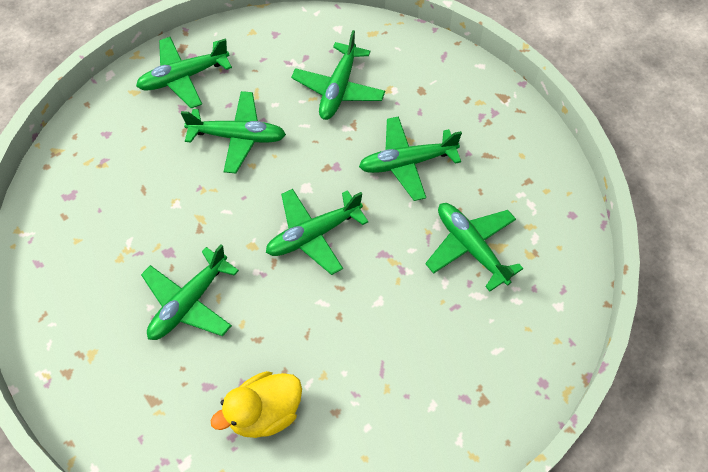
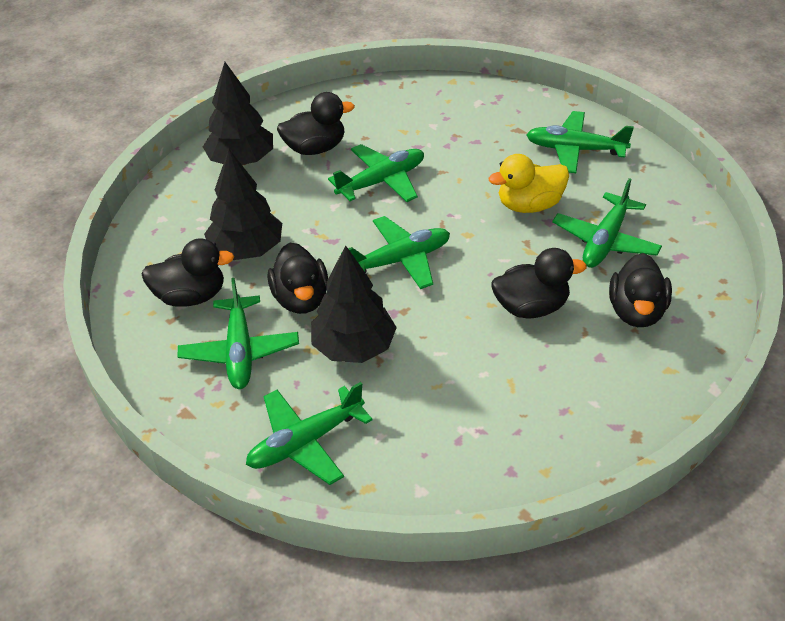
black duck: none = 0 -> [141,239,234,307] [268,243,328,314] [277,92,355,155] [491,248,587,318] [609,253,672,327] = 5
black tree: none = 0 -> [203,62,273,166] [204,149,282,260] [311,246,397,363] = 3
green plane: [136,37,232,108] [141,244,239,340] [181,91,286,173] [266,189,368,275] [291,30,385,120] [359,116,462,201] [425,203,523,292] = 7 -> [178,278,299,389] [246,382,373,485] [328,144,424,202] [341,216,450,289] [526,111,634,173] [552,178,662,268] = 6

